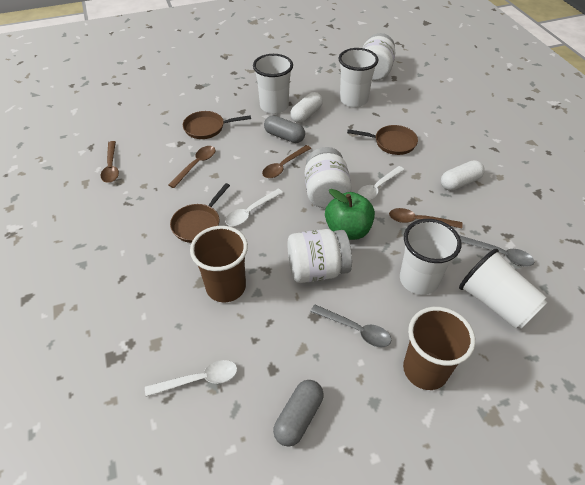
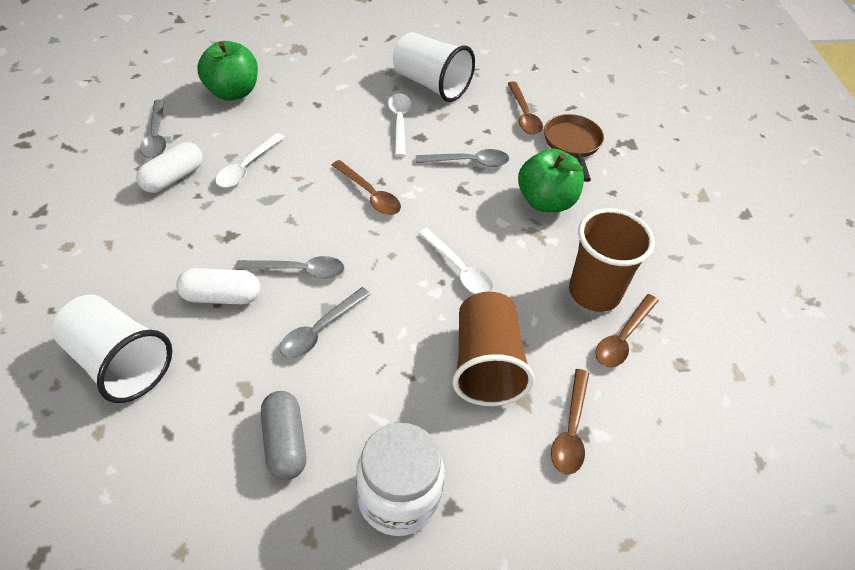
brown pan: [170,183,230,243] [183,111,251,139] [347,125,418,155] = 3 -> [544,114,604,182] = 1
green apple: [325,189,375,240] = 1 -> [197,41,258,101] [518,149,584,212] = 2
grey capsule: [264,115,305,143] [273,380,324,447] = 2 -> [261,391,306,480] = 1
grey spoon: [310,304,391,347] [459,235,534,267] = 2 -> [140,99,166,158] [235,256,345,279] [280,287,371,358] [416,149,509,167] = 4
white cup: [253,54,293,114] [339,48,378,108] [400,219,461,295] [459,249,547,329] = 4 -> [52,294,172,403] [393,32,475,102] = 2
white jar: [287,229,352,283] [305,147,352,208] [363,33,395,81] = 3 -> [356,423,444,536] = 1

